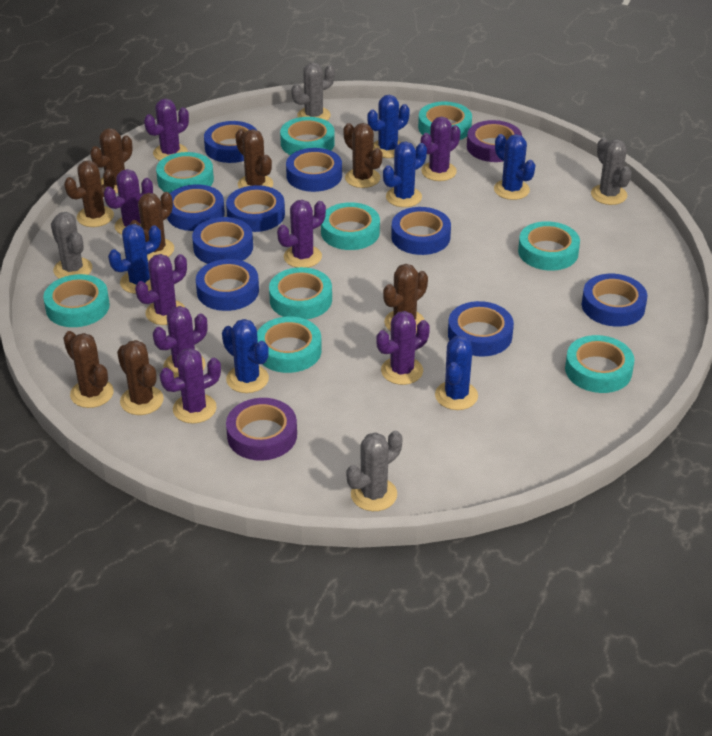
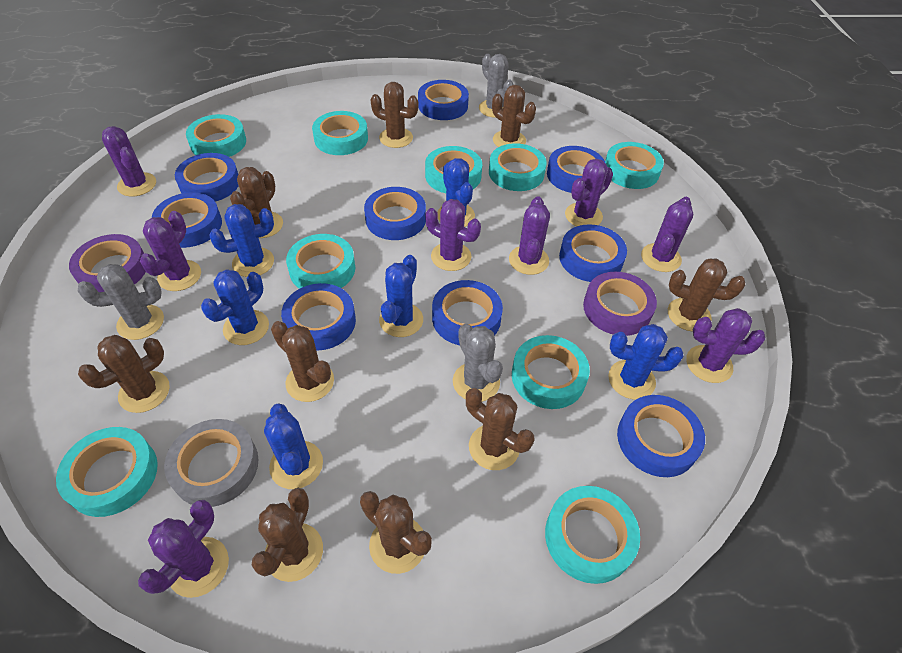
brown cactus: [63,331,114,408] [64,160,115,227] [90,128,133,193] [117,340,164,415] [130,192,174,261] [235,129,273,189] [343,123,383,188] [383,264,428,332] = 8 -> [78,335,170,413] [230,167,283,238] [252,488,323,582] [271,321,334,402] [360,491,432,574] [370,82,418,148] [466,388,535,470] [492,85,536,147] [668,258,745,332] = 9
grey cactus: [51,212,92,279] [291,62,335,121] [346,431,402,511] [591,137,632,205] = 4 -> [78,264,164,340] [453,324,503,402] [479,54,514,118] = 3
grey tape: none = 0 -> [164,419,258,507] = 1

